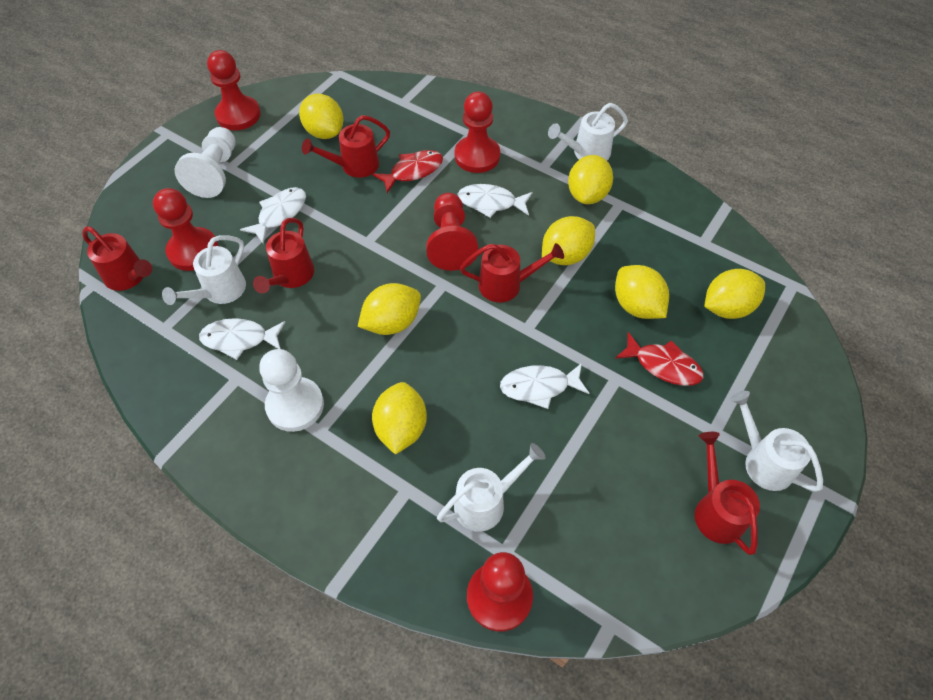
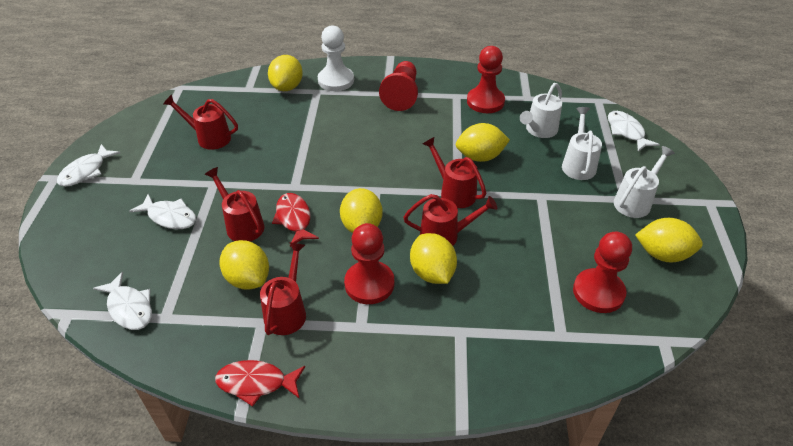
red pawn: [153,188,219,271] [207,50,261,130] [426,193,478,271] [455,92,500,173] [467,552,533,632] = 5 -> [344,223,394,304] [379,61,418,111] [467,46,505,113] [573,232,632,313] = 4
white pawn: [174,127,235,198] [259,349,324,432] = 2 -> [318,25,354,91] = 1
white watering can: [162,235,246,305] [437,443,546,532] [548,103,628,161] [730,391,823,492] = 4 -> [520,83,562,138] [562,107,602,180] [614,146,675,218] = 3
yellow lemon: [299,94,344,139] [358,283,421,335] [372,382,427,455] [542,216,595,265] [568,155,613,204] [615,265,669,319] [704,269,765,319] = 7 -> [219,240,269,289] [268,55,303,91] [340,188,383,233] [410,233,457,284] [456,123,510,162] [635,218,703,262] = 6

